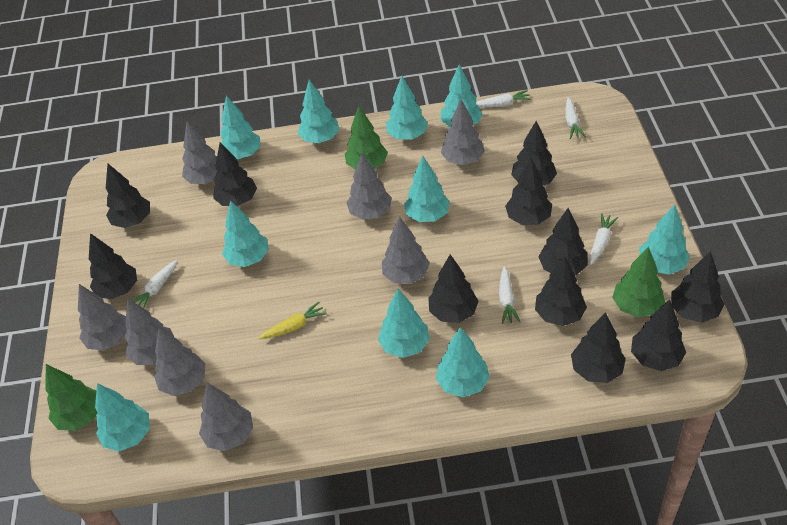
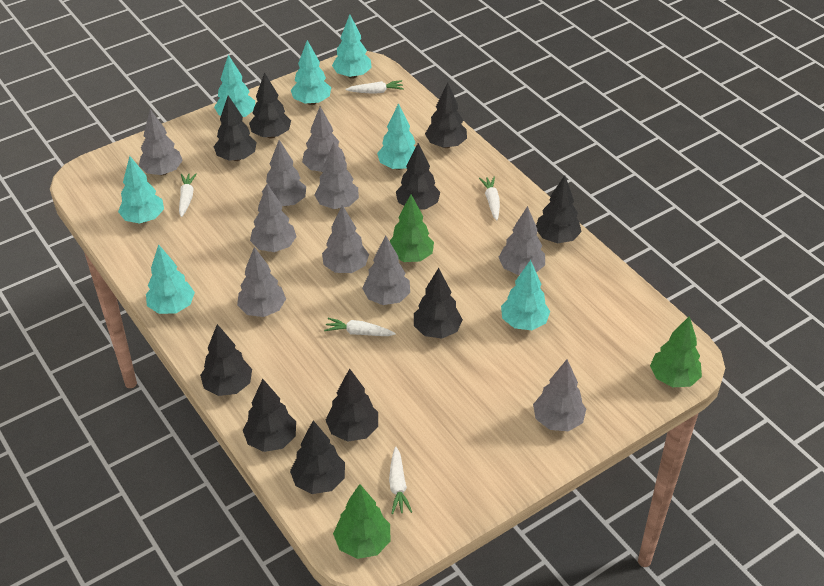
black tree: [89,233,137,299] [106,164,150,228] [213,142,257,206] [428,254,479,323] [505,158,552,225] [511,121,557,185] [535,256,587,326] [539,208,588,275] [571,312,626,383] [631,299,686,371] [671,251,724,323] = 11 -> [200,324,252,396] [214,95,257,161] [243,379,296,452] [249,72,291,138] [290,420,345,494] [326,369,378,442] [396,143,440,209] [414,268,463,338] [425,83,467,148] [536,175,582,243] = 10
grey tree: [78,284,127,351] [125,298,174,365] [154,328,205,396] [182,121,217,184] [199,383,253,451] [346,154,392,219] [382,216,430,284] [441,100,485,165] = 8 -> [139,109,183,175] [237,247,286,317] [250,184,297,252] [262,140,306,206] [302,107,346,172] [314,142,359,209] [322,205,369,273] [362,235,410,305] [498,206,545,275] [533,359,586,431] = 10
turquoise tree: [95,383,150,452] [221,96,261,159] [222,200,269,267] [298,80,339,143] [378,289,430,358] [386,76,428,140] [404,156,450,222] [436,327,490,397] [441,64,482,128] [639,204,690,275] = 10 -> [118,156,164,224] [146,244,195,314] [214,55,255,117] [291,40,331,105] [332,15,372,79] [377,103,416,170] [501,260,550,330] = 7
yellow carrot: [259,302,327,339] = 1 -> none = 0

